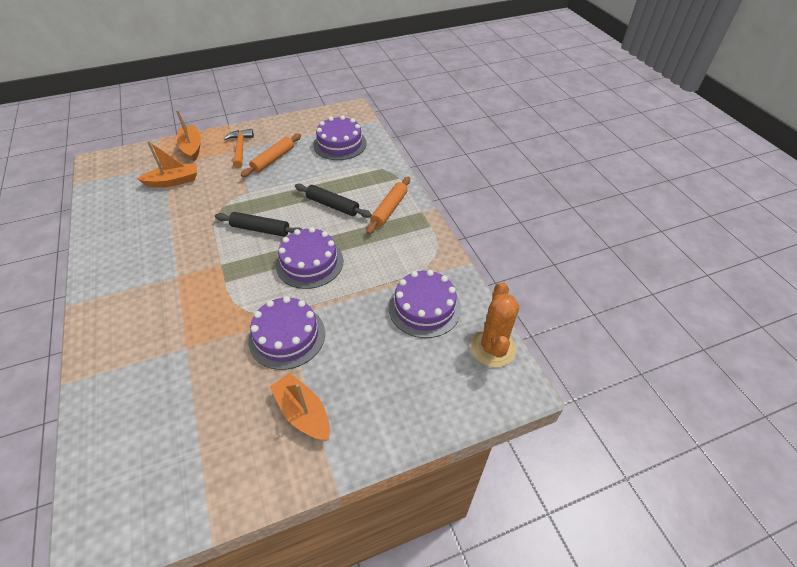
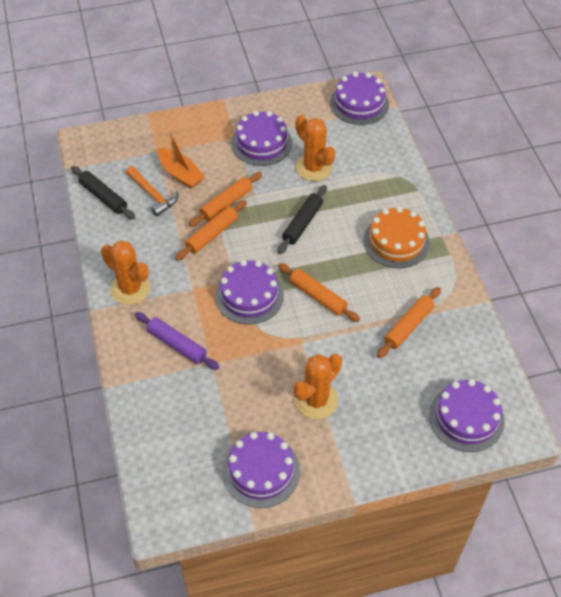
orange boat: [136,141,197,188] [176,110,201,161] [270,373,330,441] = 3 -> [157,133,205,189] = 1
orange cactus: [470,282,519,367] = 1 -> [101,241,151,305] [293,354,342,419] [295,115,335,181] = 3
orange cake: none = 0 -> [363,207,430,268] = 1
orange rolling pin: [241,133,301,177] [367,177,410,234] = 2 -> [175,200,247,261] [189,172,262,227] [278,263,360,322] [377,287,441,358] = 4
purple cake: [248,296,325,370] [276,227,343,289] [313,116,367,160] [389,270,461,338] = 4 -> [215,260,284,325] [222,432,300,508] [231,111,292,166] [330,72,389,125] [429,379,505,452] = 5
purple rolling pin: none = 0 -> [135,312,219,370] = 1

